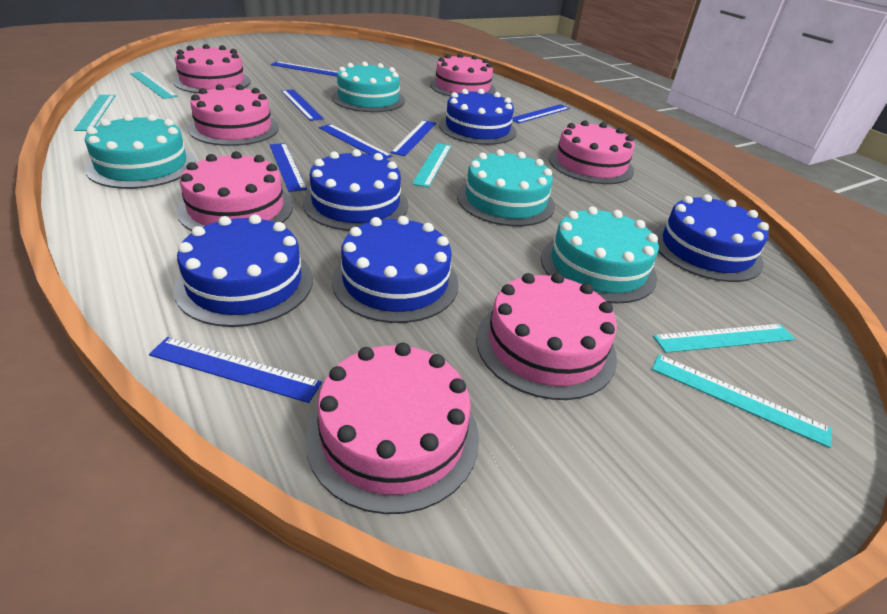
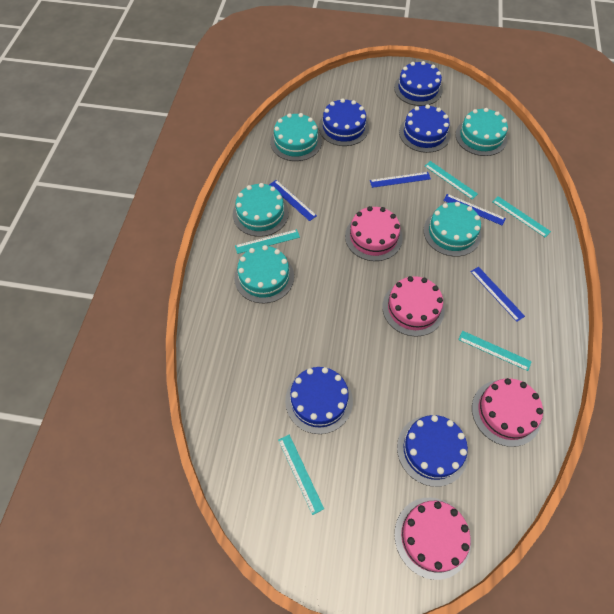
blue ruler: [149,337,322,403] [270,143,307,192] [271,61,338,76] [281,89,324,121] [319,124,392,159] [391,120,436,156] [512,104,570,123] = 7 -> [269,180,317,221] [370,172,431,188] [443,194,506,225] [470,267,525,322] = 4
pink cake: [173,44,251,93] [177,151,293,231] [188,84,279,146] [305,343,479,514] [430,53,496,96] [476,273,617,400] [549,120,635,184] = 7 -> [345,206,403,261] [382,276,444,337] [394,498,471,580] [472,378,543,447] = 4
turquoise cake: [85,114,196,189] [332,61,405,112] [457,149,555,226] [541,206,659,303] = 4 -> [233,183,289,237] [234,245,294,303] [270,113,322,161] [424,202,481,257] [455,108,508,156] = 5

